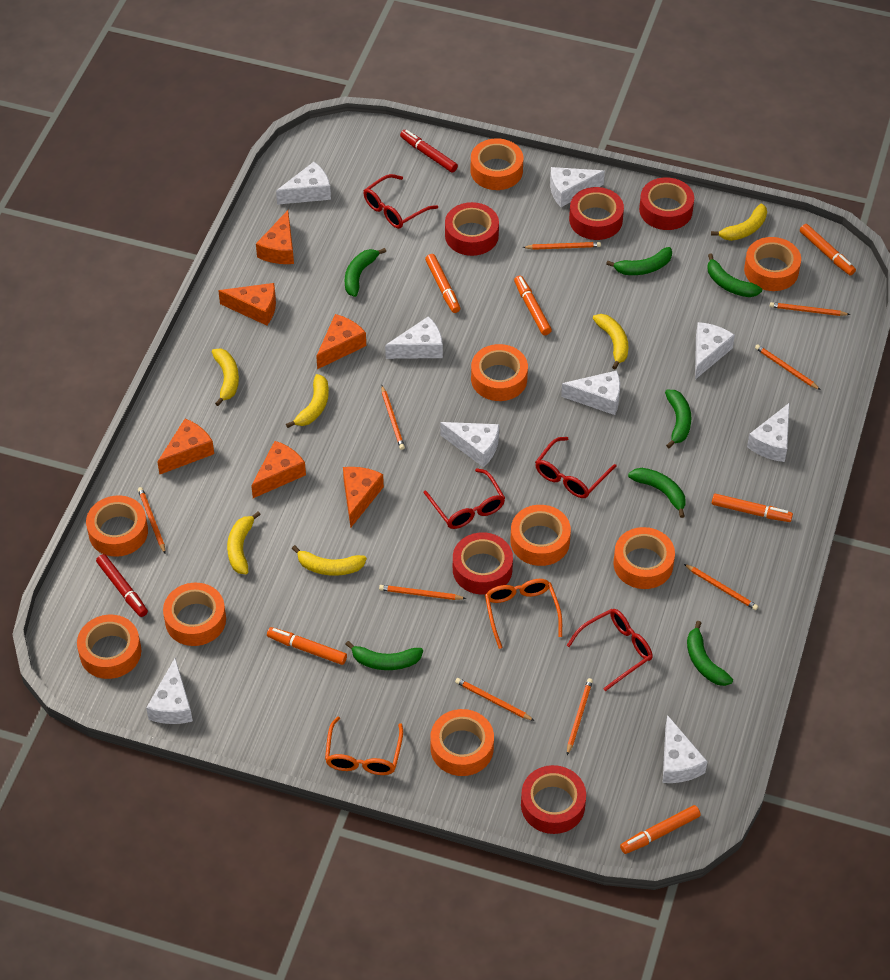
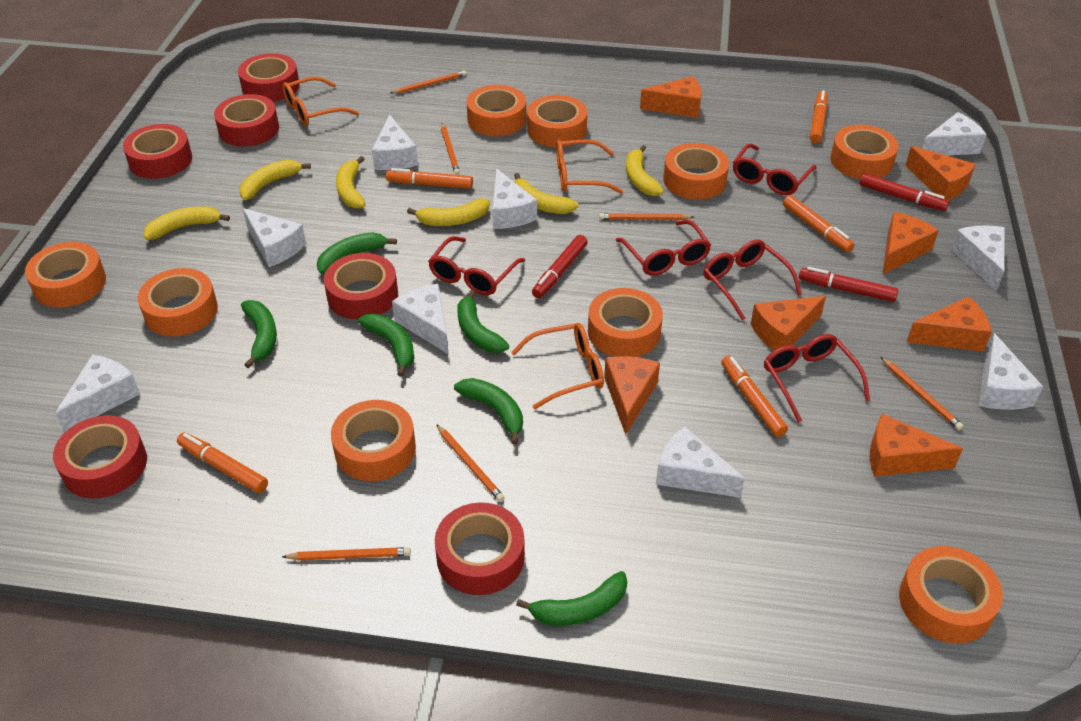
green banana: [345,248,386,297] [345,641,423,670] [606,247,672,275] [628,468,686,518] [665,390,691,448] [687,621,733,686] [707,253,762,297] = 7 -> [241,300,277,368] [317,232,397,274] [358,313,414,377] [454,378,523,444] [457,289,509,353] [516,571,627,626] = 6
orange cheese: [157,419,214,474] [218,283,276,325] [251,441,306,498] [256,210,294,264] [316,314,366,369] [343,467,384,528] = 6 -> [604,356,660,435] [640,76,702,118] [751,296,826,350] [870,414,963,477] [883,212,939,274] [905,146,975,200] [907,296,992,352] = 7
orange glasses: [325,716,403,775] [485,579,562,649] = 2 -> [282,76,359,126] [511,323,604,409] [556,139,623,194] = 3
orange marker: [267,627,347,665] [425,254,460,313] [514,275,552,335] [620,805,701,854] [712,494,793,522] [800,224,856,275] = 6 -> [177,432,268,493] [386,168,473,189] [721,356,788,437] [783,195,855,252] [810,90,828,143] = 5
orange pencil: [138,487,166,553] [379,585,466,600] [381,385,405,450] [455,678,534,721] [522,242,601,250] [567,678,593,755] [684,564,758,610] [755,344,820,390] [770,302,850,316] = 9 -> [282,547,411,561] [391,70,466,94] [436,424,505,502] [441,123,460,175] [599,213,694,220] [881,357,964,430] = 6
red glasses: [363,174,438,229] [423,468,505,529] [535,437,617,498] [567,609,653,691] = 4 -> [428,236,525,295] [616,220,711,276] [703,239,802,320] [733,143,817,195] [764,334,870,423] = 5
red marker: [96,554,148,617] [400,130,458,173] = 2 -> [532,235,588,298] [799,267,898,302] [859,173,949,211] = 3
red tape: [445,202,499,256] [453,532,513,594] [521,765,586,834] [569,187,624,240] [639,177,694,230] = 5 -> [53,415,147,499] [123,124,192,179] [214,94,279,147] [238,53,299,102] [324,253,398,320] [435,503,525,595] = 6

